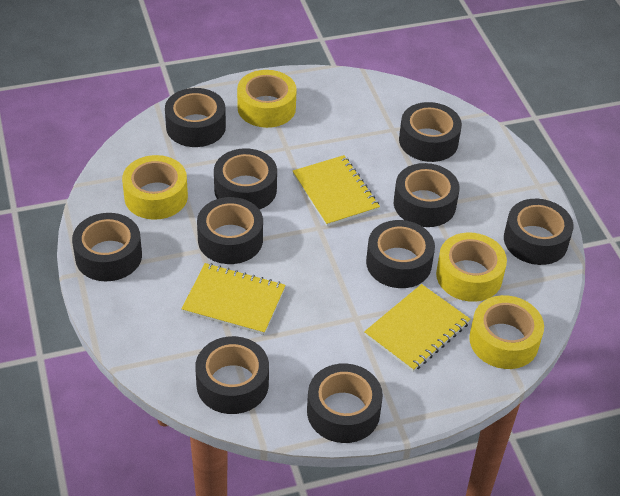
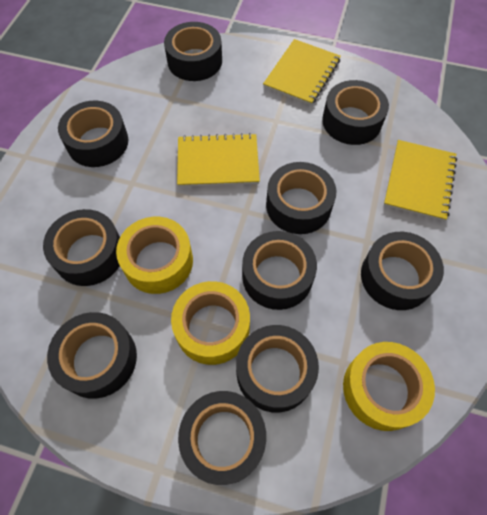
yellow tape: [122,155,188,220] [237,70,297,128] [436,233,507,302] [469,295,544,369] = 4 -> [116,217,193,294] [171,281,250,365] [343,342,435,431] = 3

